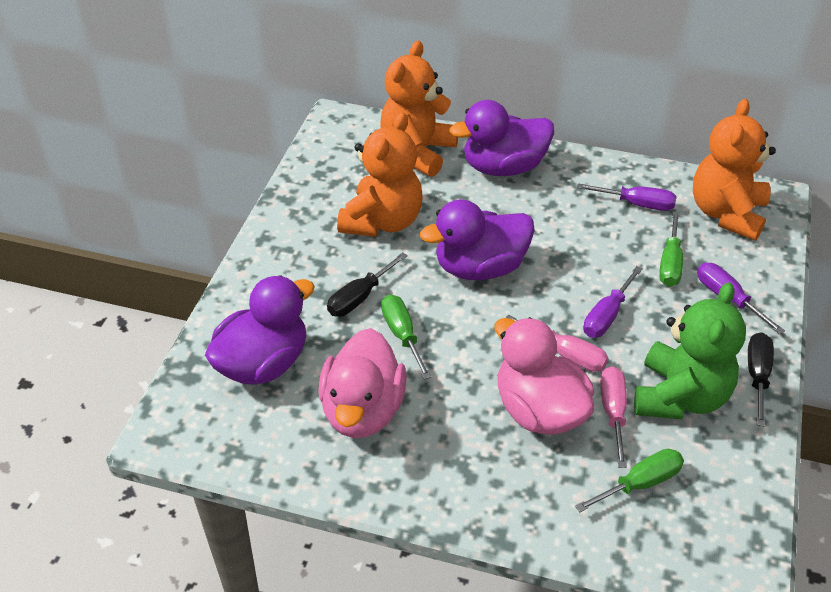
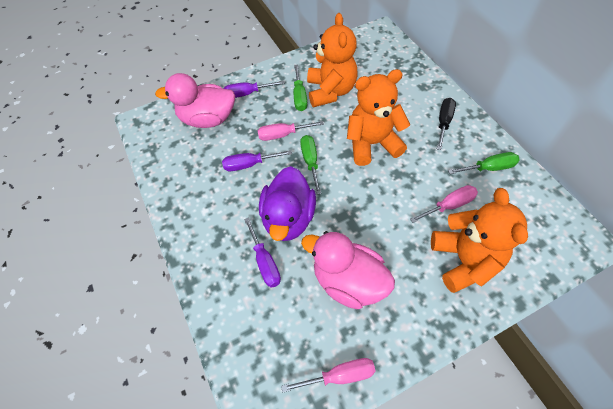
black screwdriver: [327,252,408,317] [748,332,774,427] = 2 -> [437,98,456,150] = 1
green teddy bear: [634,282,746,419] = 1 -> none = 0
pink screwdriver: [506,315,608,372] [600,366,627,468] = 2 -> [258,121,324,141] [281,358,376,392] [410,185,478,223] = 3
purple duck: [205,275,315,385] [420,199,535,280] [449,100,554,176] = 3 -> [259,166,316,241] = 1

